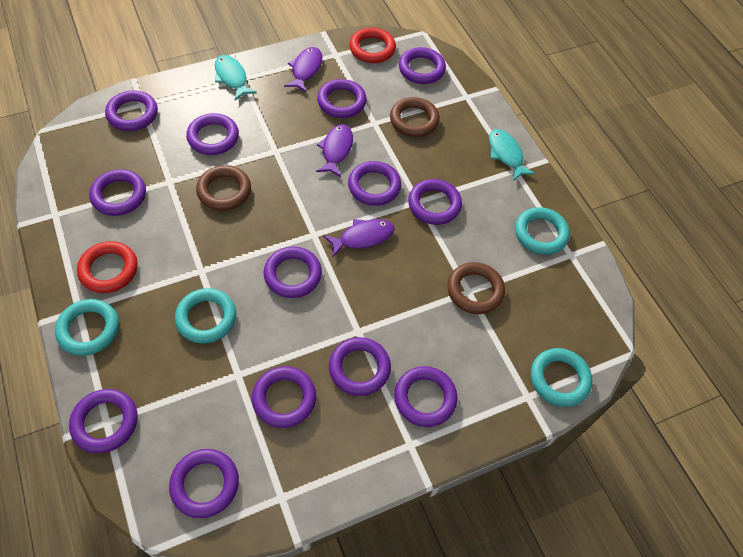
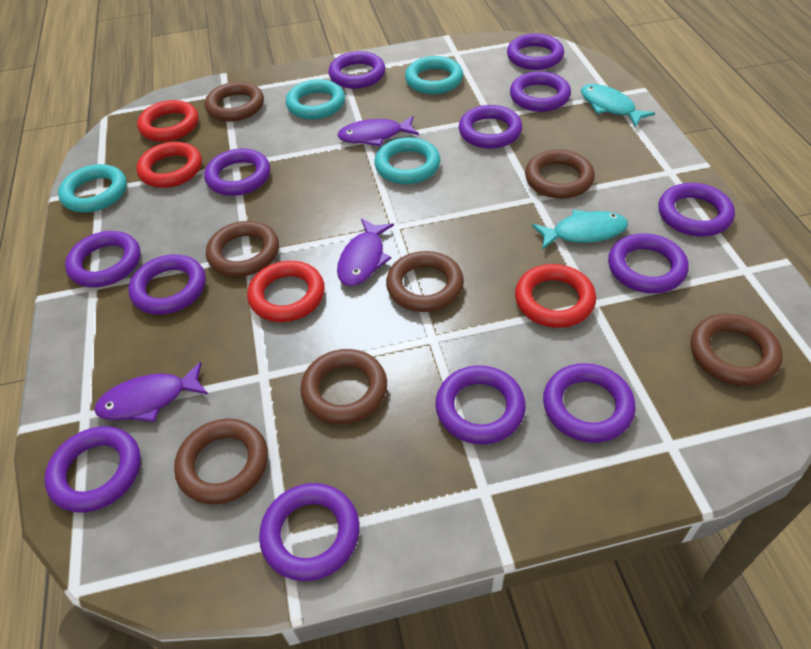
brown ring: [196,165,251,211] [390,97,440,137] [447,262,505,314] = 3 -> [174,419,268,505] [205,82,264,122] [206,221,279,277] [300,349,387,424] [386,251,464,312] [525,150,595,199] [691,314,783,386] = 7
red ring: [77,241,138,293] [349,28,396,63] = 2 -> [136,142,202,188] [137,100,199,142] [247,261,325,322] [515,264,596,328] = 4

